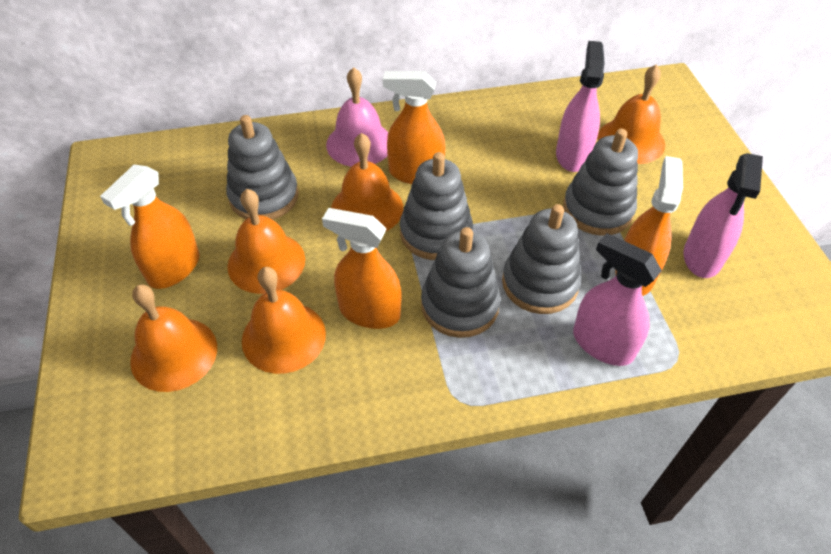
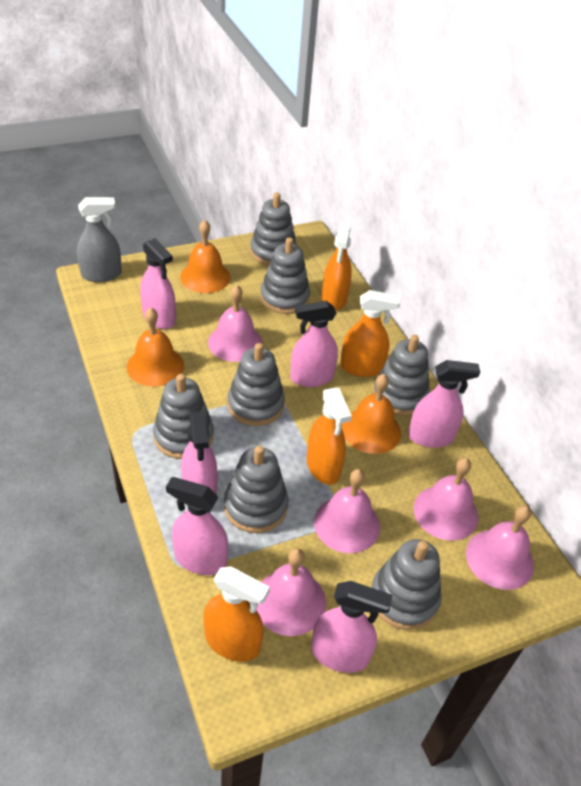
grey spray bottle: none = 0 -> [77,197,122,282] = 1
grey stacking toy: [226,115,299,220] [400,152,473,260] [421,227,501,338] [502,204,581,314] [563,129,638,236] = 5 -> [153,374,214,459] [224,445,289,533] [228,343,285,426] [250,193,297,266] [260,237,310,314] [371,539,442,630] [373,335,430,416] = 7
orange bell: [130,284,217,392] [227,189,305,294] [242,267,326,374] [331,133,403,232] [598,64,665,164] = 5 -> [127,307,184,387] [180,220,231,293] [342,374,401,454] = 3
pink bell: [326,67,389,167] = 1 -> [208,285,263,362] [257,548,326,636] [314,469,380,553] [413,458,478,541] [466,506,534,590] = 5
pink spray bottle: [556,41,605,172] [573,233,662,366] [684,153,763,278] = 3 -> [140,238,176,329] [166,477,228,575] [181,411,218,495] [290,301,338,387] [311,581,393,673] [408,360,481,448] = 6

